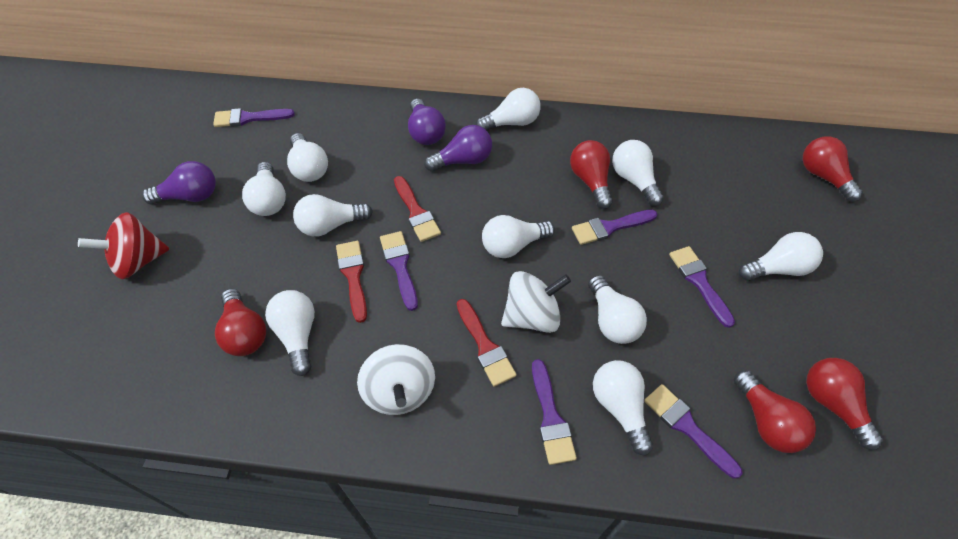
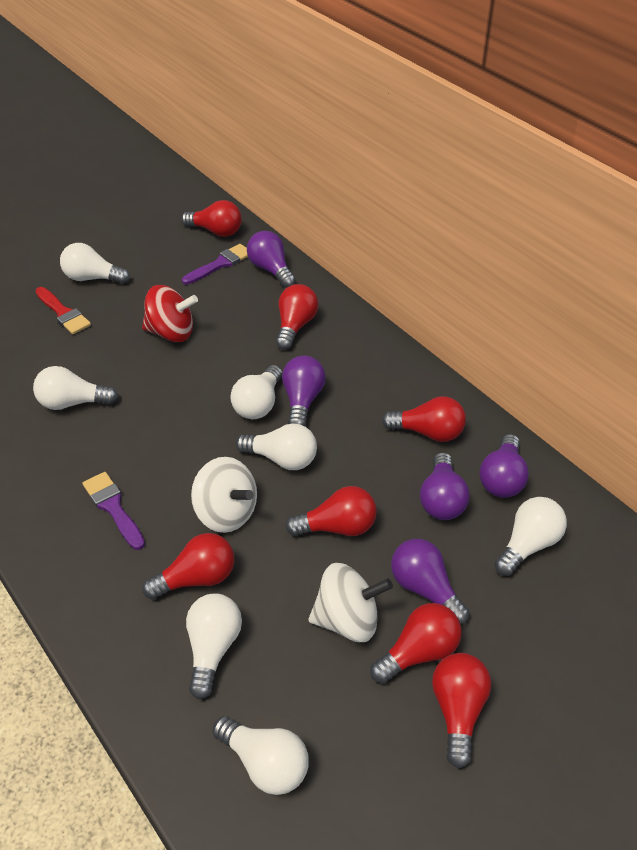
purple brush: [213,108,295,127] [380,231,418,311] [532,359,577,465] [572,210,657,245] [644,384,742,479] [669,246,735,328] = 6 -> [82,472,145,550] [182,244,248,285] = 2
purple light bulb: [142,161,216,205] [408,99,446,145] [424,125,492,172] = 3 -> [247,231,296,288] [282,355,326,426] [391,539,469,625] [420,452,469,520] [479,434,529,498] = 5
red brush: [336,241,367,323] [394,176,441,242] [457,299,517,387] = 3 -> [35,287,91,334] = 1
red light bulb: [215,288,266,356] [570,140,613,209] [734,370,816,453] [803,137,863,202] [806,358,883,450] = 5 -> [142,533,234,600] [181,200,242,237] [276,284,318,350] [285,486,377,536] [370,603,461,684] [381,397,466,442] [432,653,491,769] = 7
white light bulb: [242,162,286,216] [265,290,315,376] [287,133,328,182] [293,194,373,237] [476,88,541,131] [482,215,555,258] [588,275,647,344] [593,360,653,456] [612,140,664,206] [739,232,823,281] = 10 -> [33,366,118,410] [60,243,130,284] [186,593,242,700] [212,716,309,795] [230,365,283,419] [236,424,317,470] [494,497,567,576] = 7

